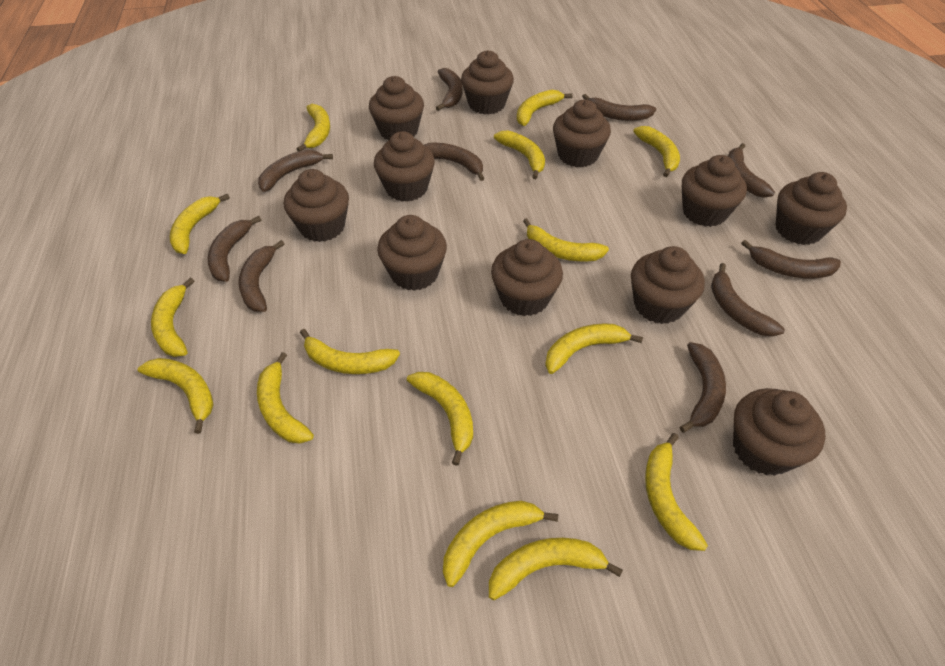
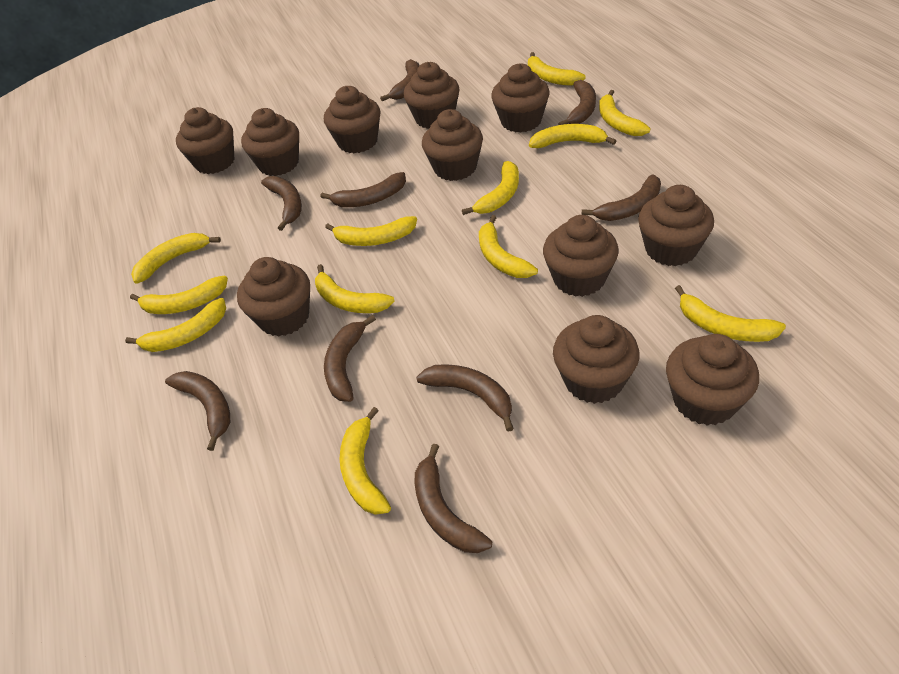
brown banana: [208,216,261,282] [239,240,284,312] [258,150,333,192] [424,143,485,181] [436,68,462,111] [582,94,656,121] [680,342,726,433] [711,263,785,337] [728,143,775,198] [741,240,841,278] = 10 -> [165,371,230,451] [261,176,302,231] [320,172,406,207] [324,315,376,402] [380,59,420,101] [415,444,492,553] [416,364,514,432] [558,80,596,125] [582,175,661,221] = 9
yellow banana: [138,358,214,434] [151,278,194,357] [170,194,230,254] [257,352,314,444] [297,104,330,152] [300,329,400,374] [407,372,473,466] [443,501,558,587] [489,538,623,600] [494,130,545,179] [517,90,572,126] [523,218,609,261] [545,324,643,374] [633,126,680,177] [645,433,708,551] = 15 -> [125,298,226,352] [130,276,228,314] [131,233,221,284] [315,264,395,313] [325,216,417,246] [340,407,391,515] [462,161,519,215] [479,215,538,278] [528,52,586,86] [529,124,616,148] [599,90,651,136] [675,285,786,342] = 12

